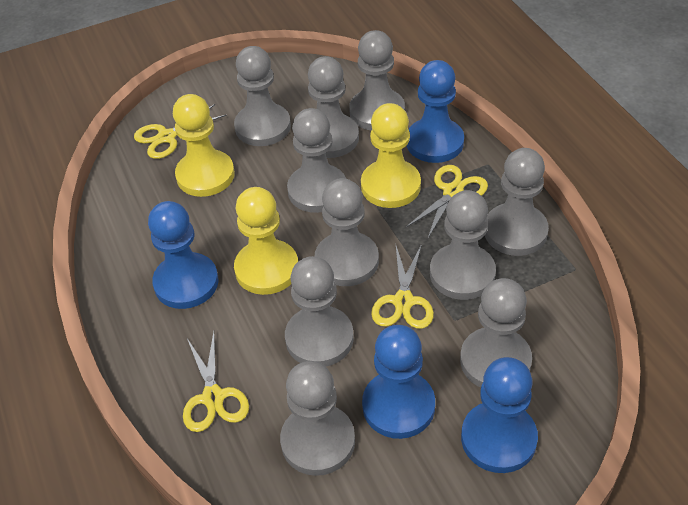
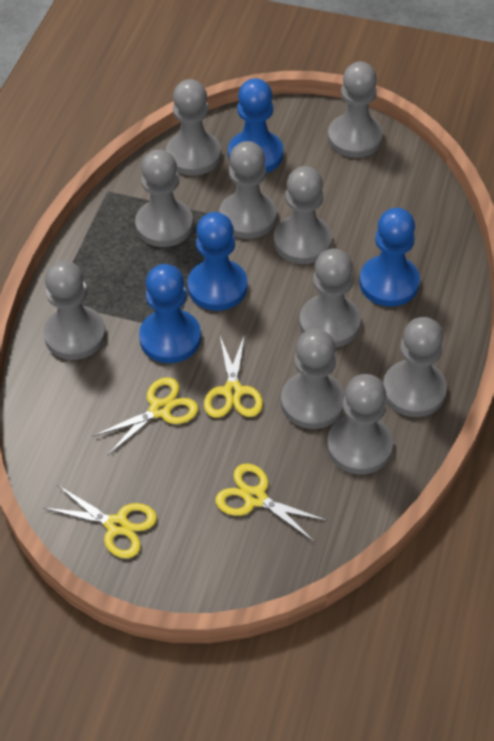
yellow pawn: [173,94,235,197] [234,187,298,295] [361,103,421,208] = 3 -> none = 0

